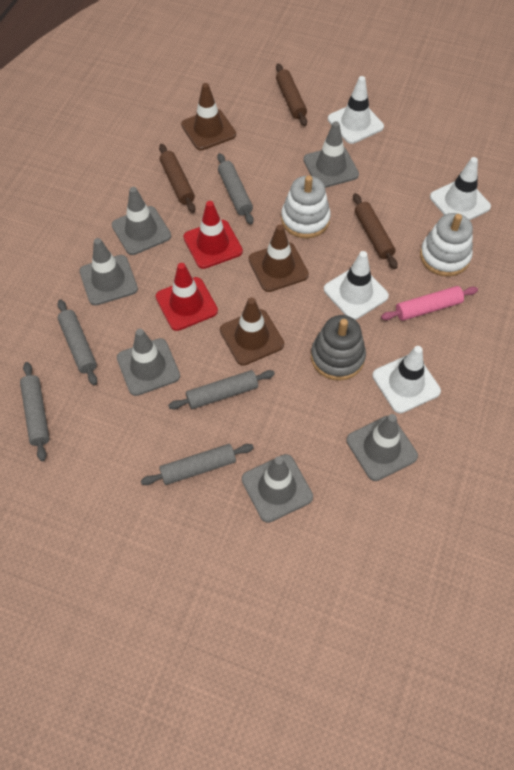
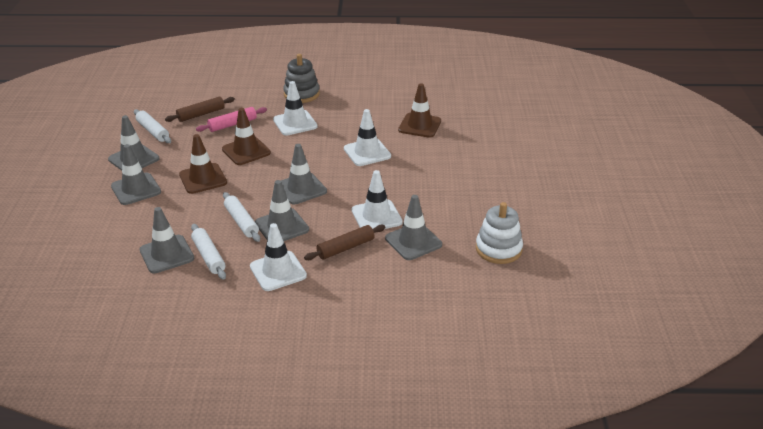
brown rolling pin: [159,144,195,213] [276,64,307,126] [353,193,398,269] = 3 -> [165,97,235,122] [304,225,385,260] = 2
grey rolling pin: [20,362,50,461] [57,300,97,385] [141,444,254,485] [168,370,275,409] [217,153,254,224] = 5 -> none = 0
red traffic cone: [156,263,218,331] [183,201,243,269] = 2 -> none = 0
white rolling pin: none = 0 -> [134,109,171,143] [191,224,226,280] [223,192,260,242] = 3
white stacking toy: [281,175,331,238] [420,213,473,277] = 2 -> [476,202,523,264] = 1

